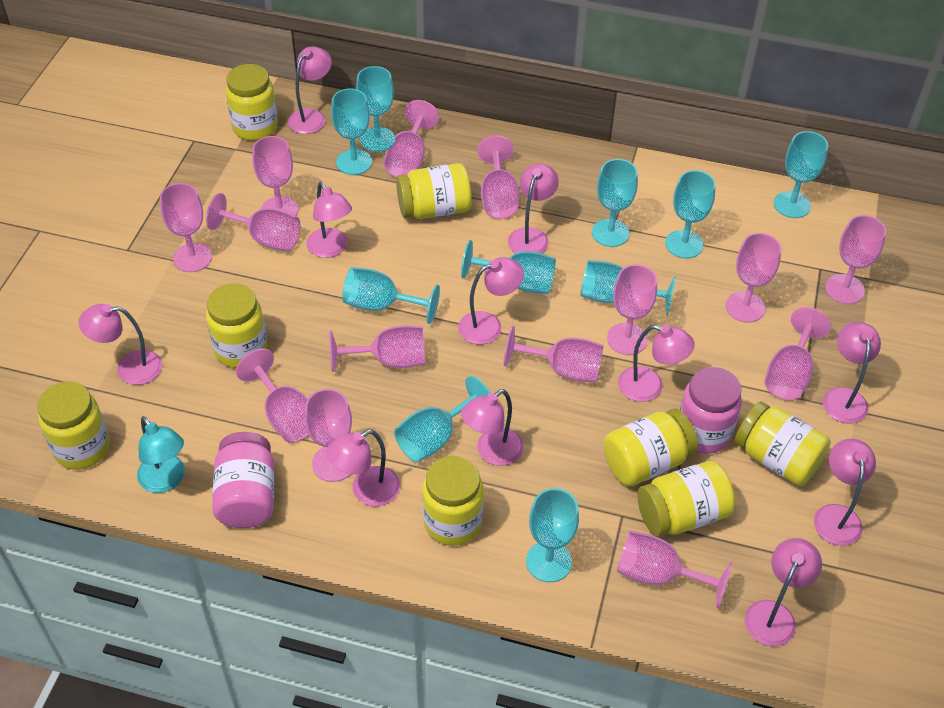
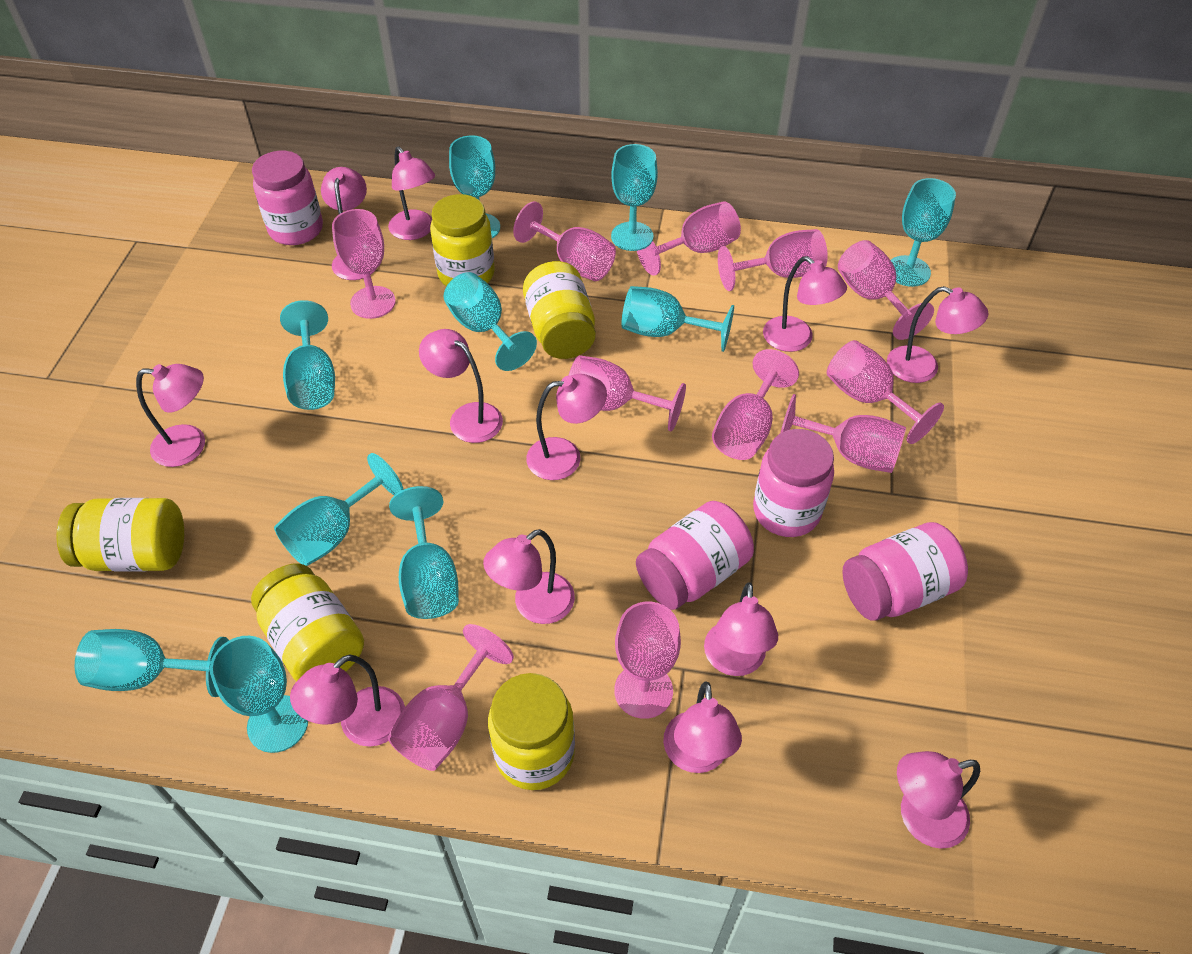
pink goblet: [160,183,212,272] [206,193,300,251] [236,348,309,443] [252,136,298,216] [305,389,352,482] [329,325,425,372] [383,100,439,178] [477,135,519,219] [504,326,603,383] [607,265,657,355] [617,530,732,608] [725,233,781,323] [764,307,831,400] [825,215,886,304] = 14 -> [332,209,396,319] [388,624,514,771] [513,201,616,281] [568,355,686,432] [614,602,681,719] [636,201,741,276] [712,349,799,460] [718,229,828,291] [781,394,906,473] [827,340,944,444] [838,240,934,340] = 11
pink jar: [212,432,274,528] [680,367,742,454] = 2 -> [252,151,323,245] [636,501,754,610] [753,429,834,537] [842,522,968,621] = 4
pink lamp: [78,304,162,385] [288,46,332,134] [306,182,352,258] [326,430,400,506] [458,257,524,345] [461,389,524,466] [508,163,559,254] [618,325,695,402] [745,538,822,646] [814,439,876,546] [823,322,881,424] = 11 -> [136,364,205,467] [290,654,405,747] [321,167,376,280] [388,146,435,240] [419,329,503,443] [483,529,575,624] [526,374,607,480] [663,681,742,773] [704,582,778,676] [763,256,847,352] [887,286,988,383] [897,751,980,849] = 12
turquoise lamp: [137,416,185,493] = 1 -> none = 0
yellow jar: [37,381,110,470] [206,283,267,368] [226,64,278,141] [396,163,472,219] [422,456,484,546] [603,409,698,486] [637,461,735,537] [735,401,831,486] = 8 -> [56,498,184,572] [251,564,364,681] [430,194,495,286] [488,673,575,790] [523,261,596,359] = 5

